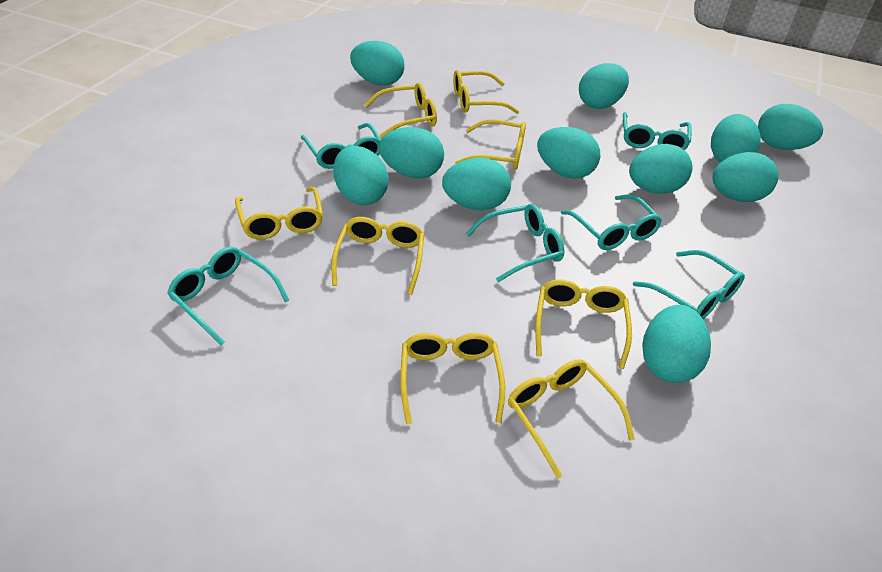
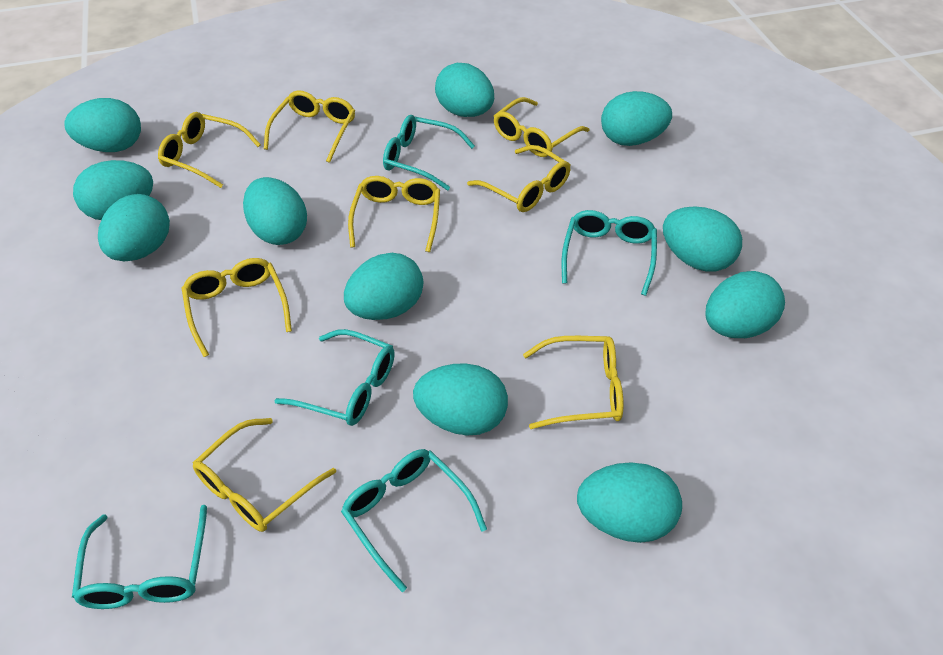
turquoise glasses: [167,247,289,346] [301,123,381,169] [466,204,565,282] [561,194,662,250] [623,112,692,150] [633,250,745,319] = 6 -> [72,505,207,609] [274,329,395,426] [341,449,487,592] [383,115,475,191] [562,210,657,296] = 5

